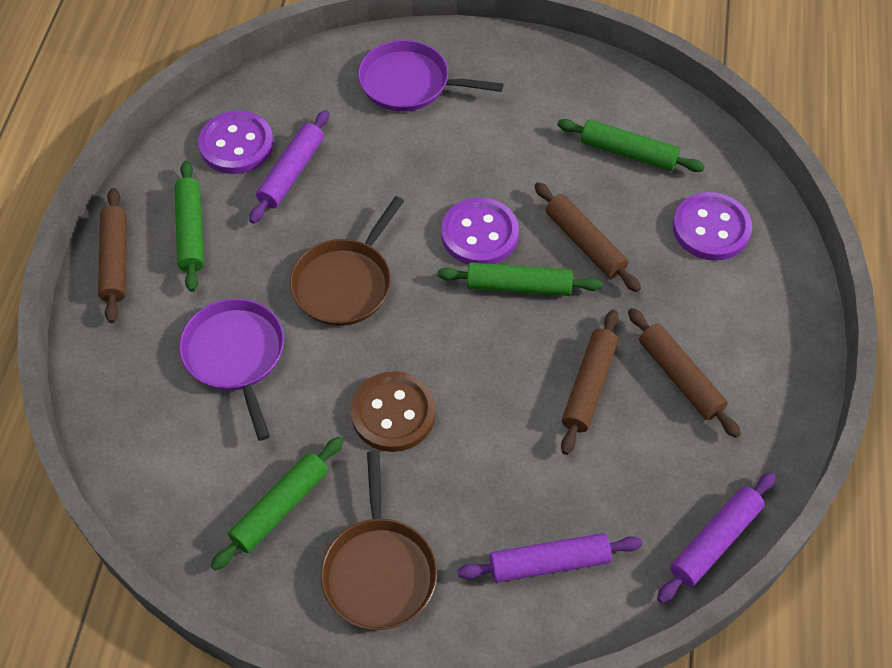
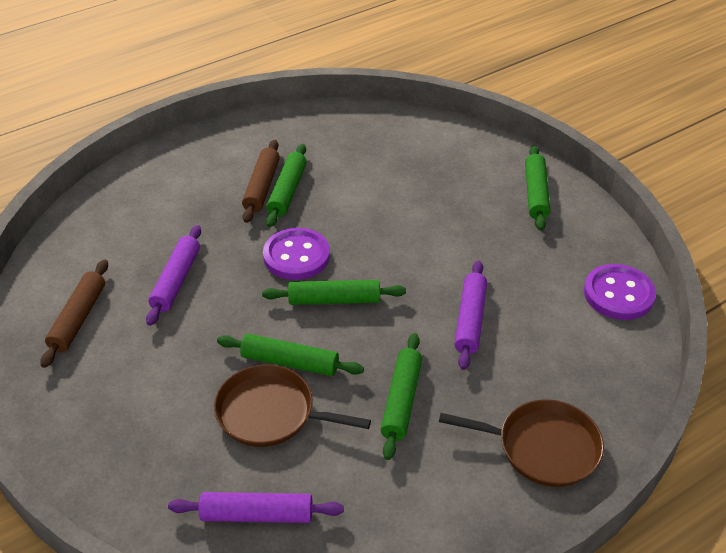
brown button: [350,371,436,452] = 1 -> none = 0
brown rolling pin: [98,188,127,323] [535,182,641,292] [561,309,619,455] [628,308,741,438] = 4 -> [40,259,108,368] [242,140,280,223] = 2
green rolling pin: [174,161,204,292] [211,437,343,571] [438,262,602,296] [557,119,705,172] = 4 -> [217,334,364,376] [262,280,406,305] [266,144,307,227] [380,333,422,460] [525,145,550,231] = 5
purple button: [198,111,274,174] [441,197,519,265] [673,192,752,261] = 3 -> [263,228,330,280] [584,264,656,320] = 2
purple pan: [179,298,284,441] [358,40,503,111] = 2 -> none = 0

